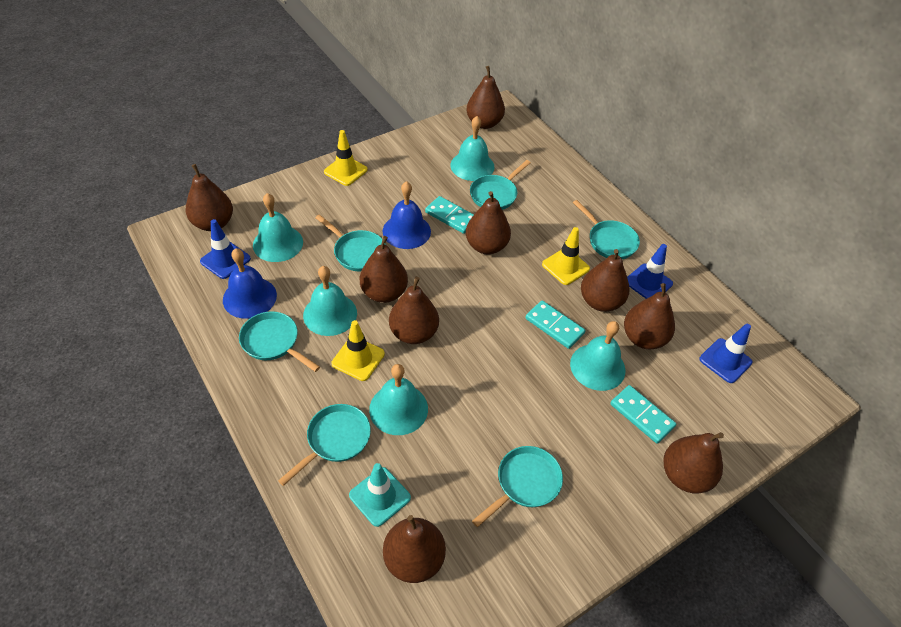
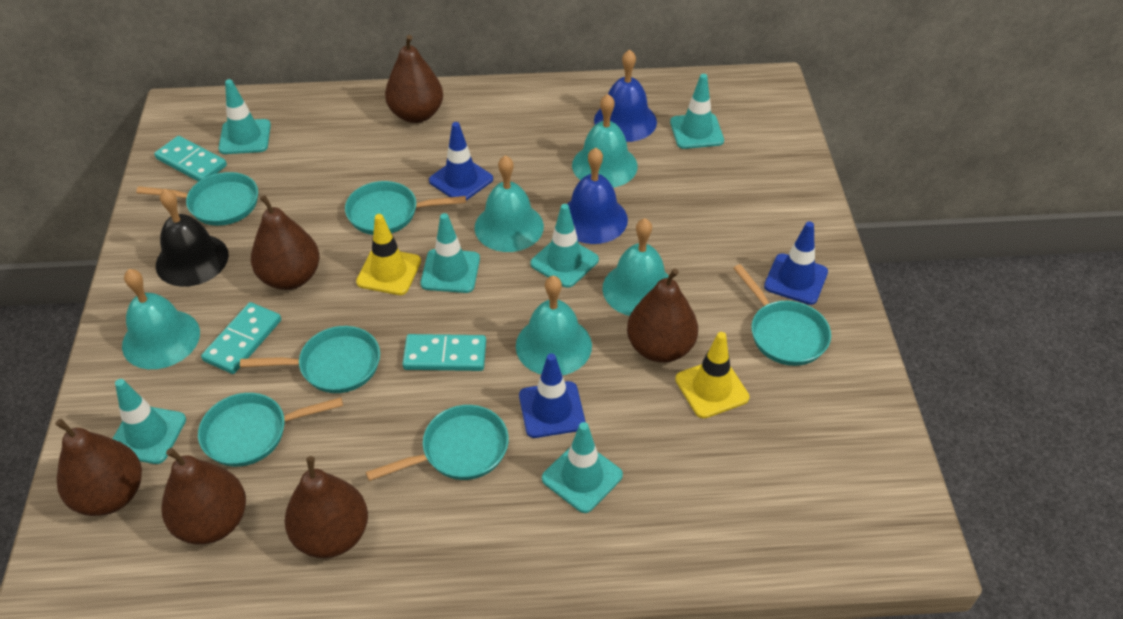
black bell: none = 0 -> [156,189,229,287] = 1
brown pear: [186,164,233,231] [360,236,408,303] [383,515,446,583] [389,277,439,344] [466,66,505,129] [466,191,511,254] [581,249,629,312] [624,283,675,349] [663,432,724,494] = 9 -> [55,419,142,516] [161,448,246,545] [251,195,320,290] [285,456,368,558] [385,35,443,123] [627,269,698,363] = 6
turquoise traffic cone: [349,463,411,527] = 1 -> [112,379,186,464] [219,79,271,154] [421,213,480,293] [530,204,599,288] [542,422,623,513] [670,74,724,149] = 6
yellow traffic cone: [324,130,368,186] [332,320,385,381] [542,227,590,285] = 3 -> [356,214,421,295] [675,332,749,418] = 2

